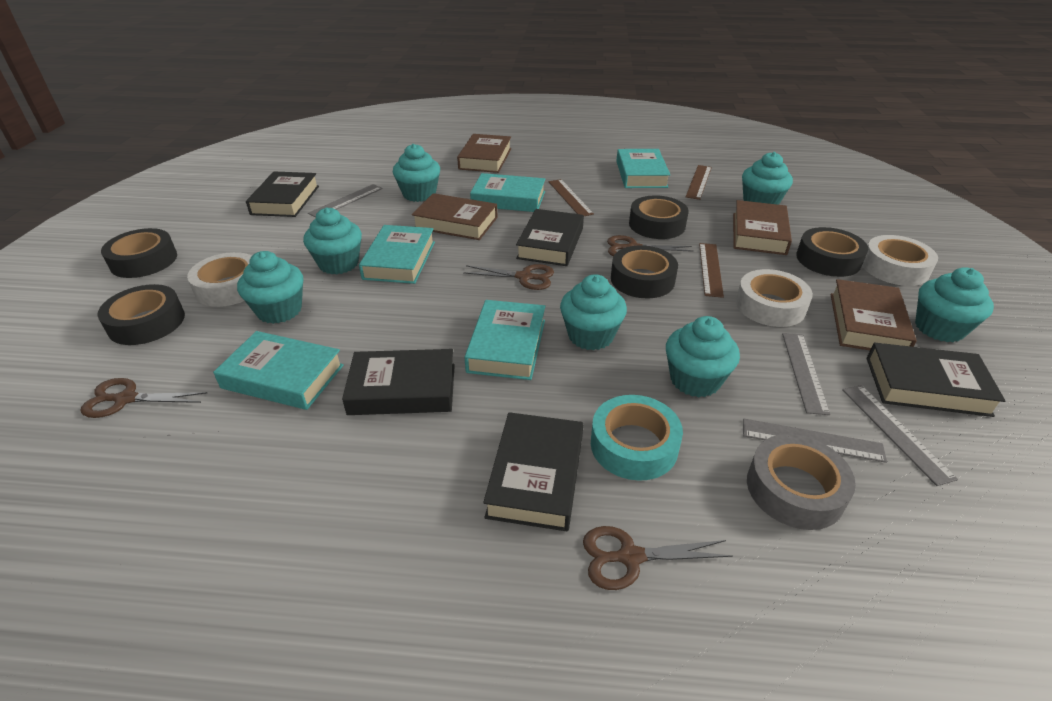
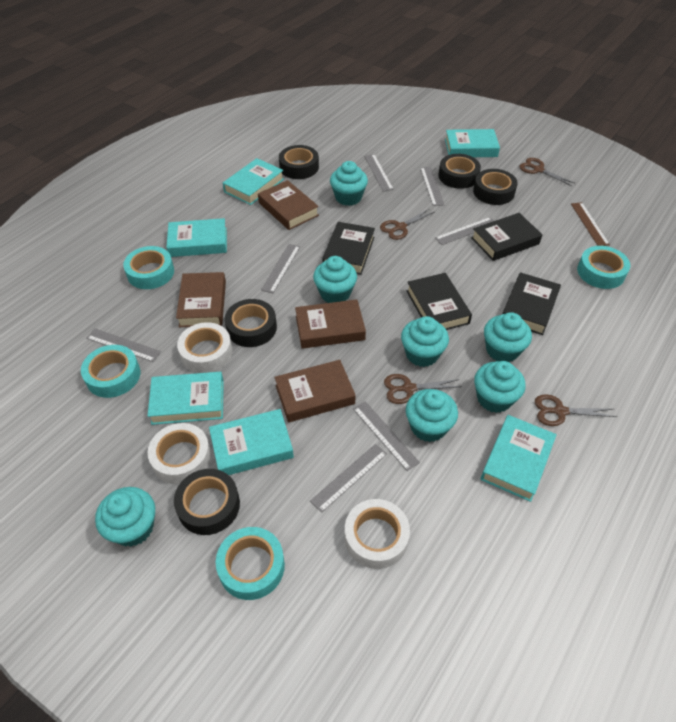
black book: [246,171,319,217] [342,349,455,415] [483,412,583,531] [516,209,584,266] [866,343,1006,417] = 5 -> [322,222,375,275] [407,273,472,330] [471,213,543,261] [503,272,561,335] = 4
brown ruler: [548,179,594,216] [686,165,712,200] [699,243,724,298] = 3 -> [571,202,610,246] = 1
grey ruler: [308,184,383,218] [743,419,887,463] [782,333,831,415] [842,385,958,486] = 4 -> [86,328,161,362] [261,244,300,293] [310,444,387,513] [353,401,420,471] [364,154,394,191] [420,167,444,206] [435,217,494,245] = 7
grey tape: [747,434,856,530] = 1 -> none = 0
turquoise book: [213,331,344,410] [359,225,435,284] [464,300,545,380] [470,173,545,212] [616,149,670,188] = 5 -> [147,372,224,425] [166,218,227,257] [209,409,294,475] [223,158,284,205] [445,129,500,157] [481,415,557,502] = 6
turquoise tape: [591,395,683,481] = 1 -> [81,345,140,398] [123,246,174,289] [216,527,285,600] [577,246,630,289] = 4

